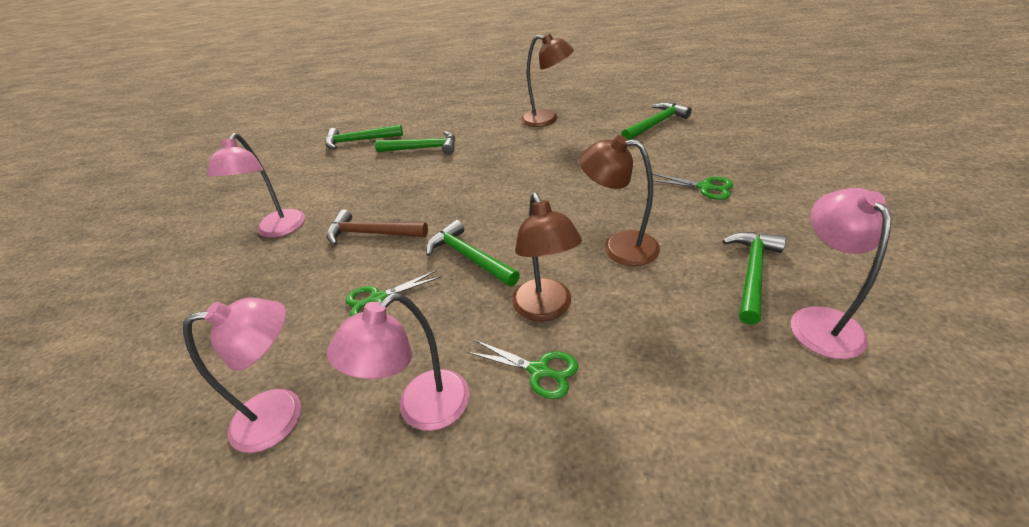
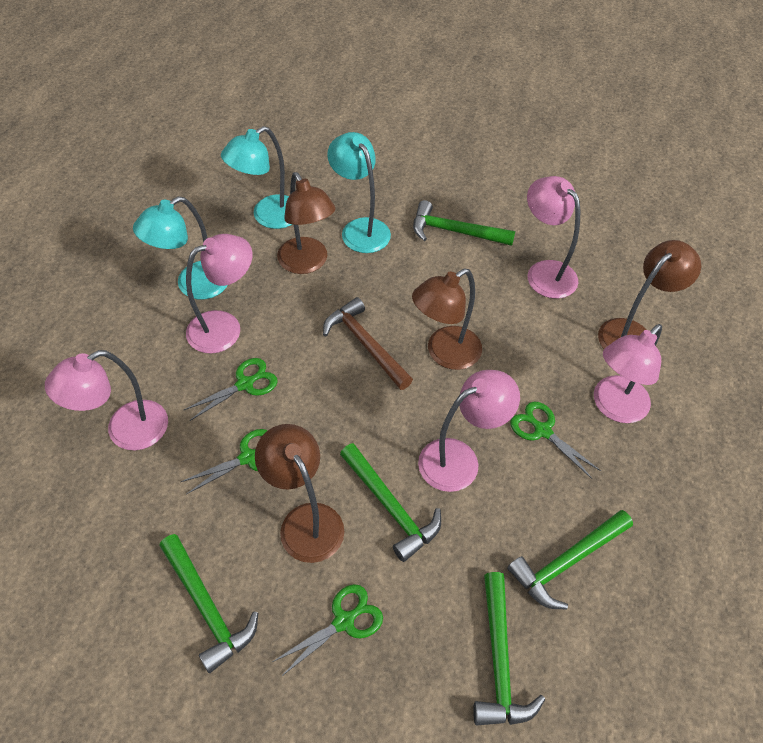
brown lamp: [512,193,582,321] [521,33,574,127] [579,135,660,266] = 3 -> [255,424,344,563] [277,172,335,274] [412,268,482,370] [598,240,701,349] = 4
green scissors: [345,270,441,316] [467,340,578,399] [652,174,733,200] = 3 -> [181,429,268,494] [184,358,278,421] [272,584,383,677] [510,402,601,479] = 4
pink lamp: [183,298,301,453] [207,133,305,238] [327,293,470,431] [791,188,892,359] = 4 -> [45,350,168,450] [186,234,253,354] [418,370,520,492] [527,176,580,299] [594,324,662,423] = 5
turquoise lamp: none = 0 -> [133,196,228,299] [221,126,292,229] [327,132,391,253] = 3

